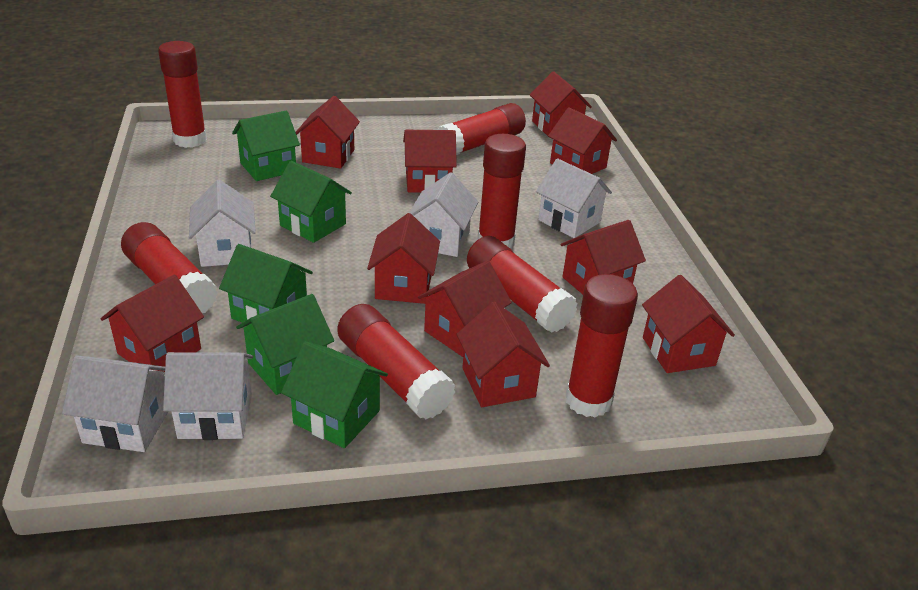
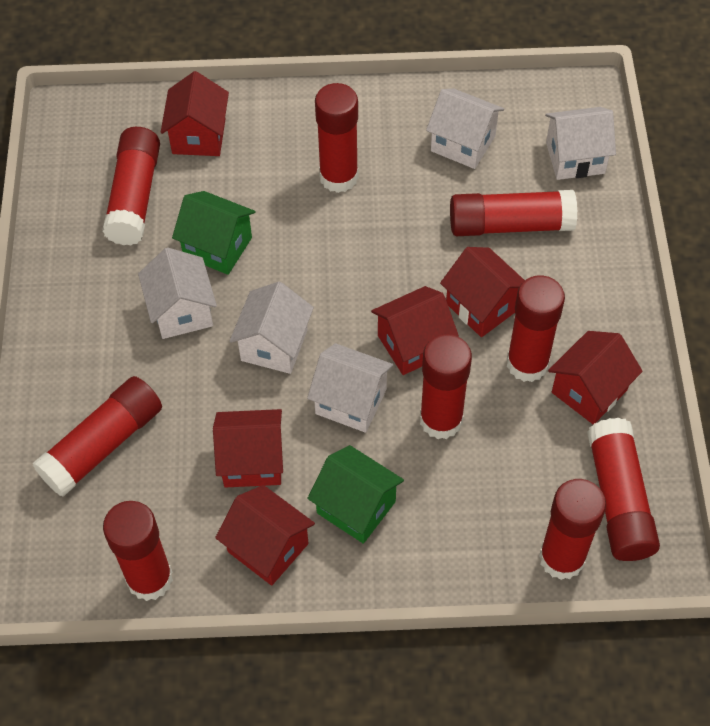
green house: [219,244,313,323] [232,110,300,181] [236,294,334,395] [270,161,352,243] [281,341,388,448] = 5 -> [172,191,256,275] [307,445,404,544] = 2
red glue stick: [121,222,218,313] [158,41,207,148] [337,304,455,419] [437,103,526,155] [467,236,578,333] [477,134,526,250] [566,274,638,418] = 7 -> [33,376,162,497] [102,127,160,245] [103,501,173,601] [315,83,358,193] [420,334,472,439] [450,190,578,236] [507,275,565,382] [539,479,606,580] [587,418,660,561] = 9
red house: [101,275,204,372] [296,96,360,169] [367,213,440,304] [403,130,457,193] [418,261,512,357] [457,302,550,407] [530,71,592,136] [548,107,617,174] [560,220,646,294] [642,275,735,373] = 10 -> [161,71,229,156] [213,409,283,488] [215,485,315,586] [371,286,459,375] [440,247,525,337] [548,331,643,424] = 6

